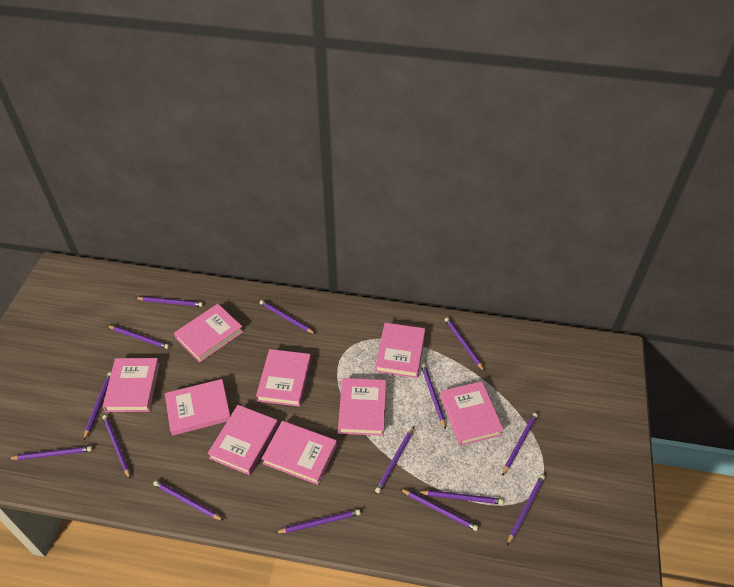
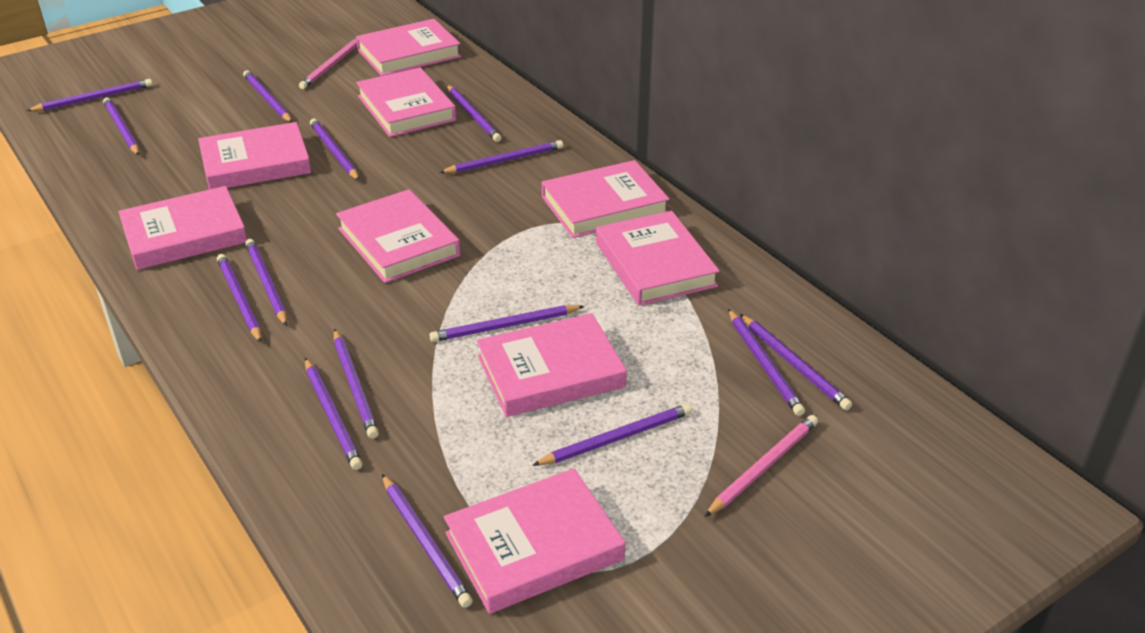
pink pencil: none = 0 -> [299,39,357,89] [705,415,818,517] = 2

